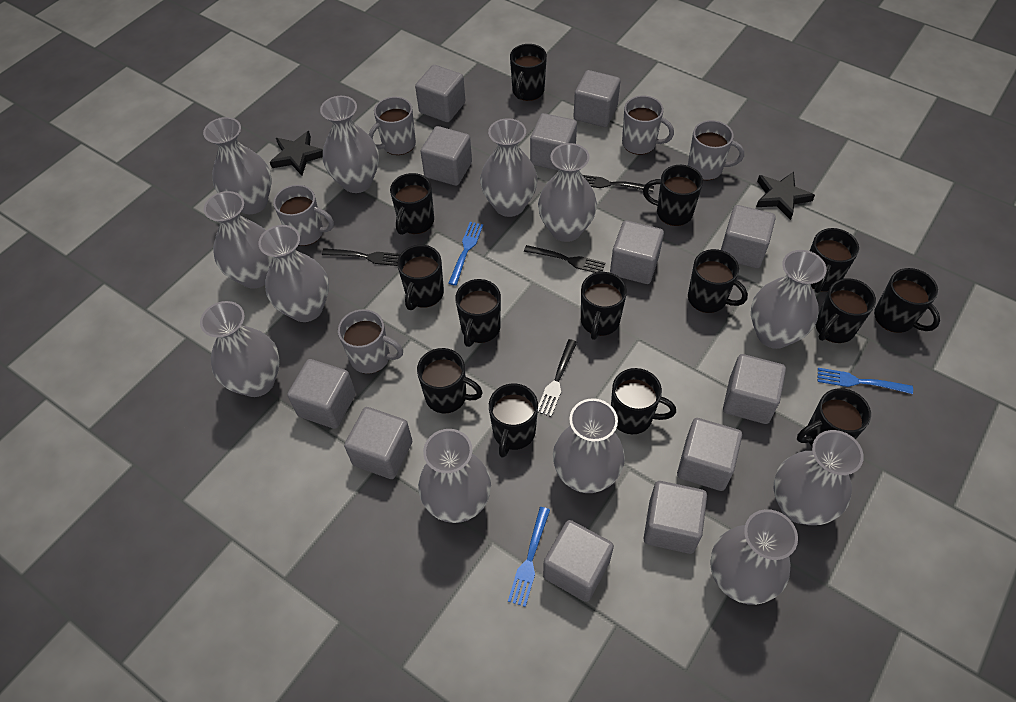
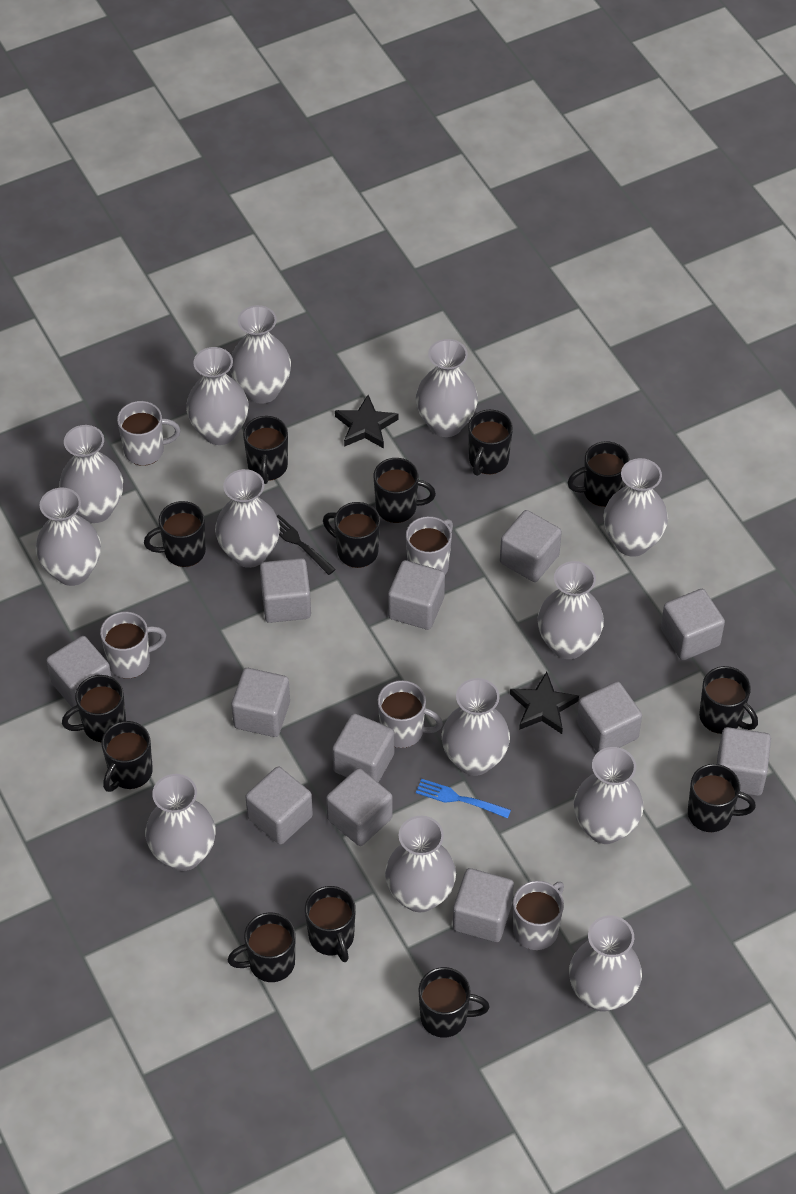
black fork: [322,248,400,266] [524,245,605,273] [538,339,577,417] [583,175,654,192] = 4 -> [277,515,336,575] = 1
black mug: [390,173,434,235] [397,245,444,310] [417,348,483,413] [455,279,501,347] [489,383,538,458] [510,44,547,101] [581,272,627,340] [611,368,676,434] [643,165,703,226] [688,249,748,313] [797,388,871,446] [810,228,859,293] [816,278,876,343] [874,268,940,333] = 14 -> [62,675,126,742] [102,721,153,792] [144,501,206,567] [228,913,296,982] [243,416,288,484] [305,886,356,962] [323,502,380,568] [374,458,436,523] [419,967,490,1038] [468,410,513,476] [567,441,630,507] [688,764,756,832] [699,666,758,734] = 13
blue fork: [448,222,483,286] [508,507,550,607] [817,368,913,394] = 3 -> [416,779,511,818] = 1
grey vase: [200,301,280,397] [203,117,272,214] [204,191,273,289] [258,225,329,322] [320,96,379,193] [418,429,491,523] [480,118,538,217] [538,143,597,242] [553,399,625,493] [710,509,798,605] [751,250,827,349] [774,430,864,525] = 12 -> [36,488,101,586] [59,425,123,523] [145,774,215,871] [186,347,249,445] [215,469,280,568] [230,305,291,404] [385,816,456,912] [416,339,478,437] [441,678,510,776] [537,561,604,659] [569,916,642,1012] [574,747,644,844] [603,458,668,557] = 13

